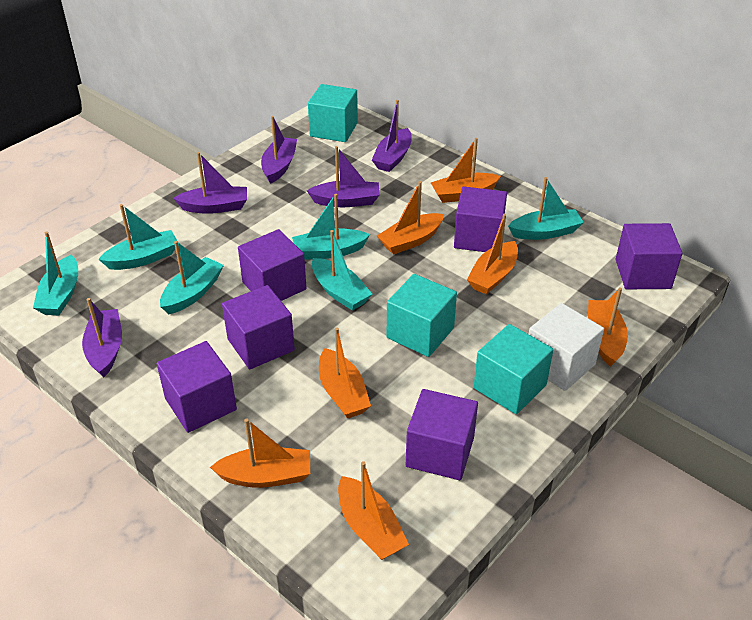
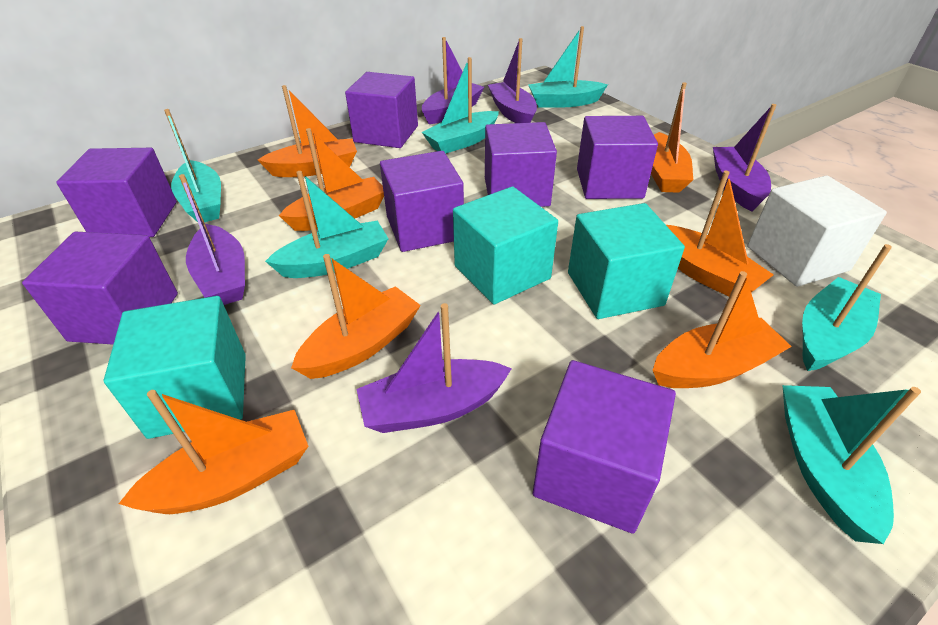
purple cube: [157,341,237,433] [222,285,295,369] [238,229,307,301] [406,389,478,480] [454,186,507,252] [616,223,682,289] = 6 -> [22,231,178,345] [56,148,177,237] [345,72,418,148] [380,151,464,252] [485,122,557,207] [533,360,676,534] [577,116,658,199] = 7

